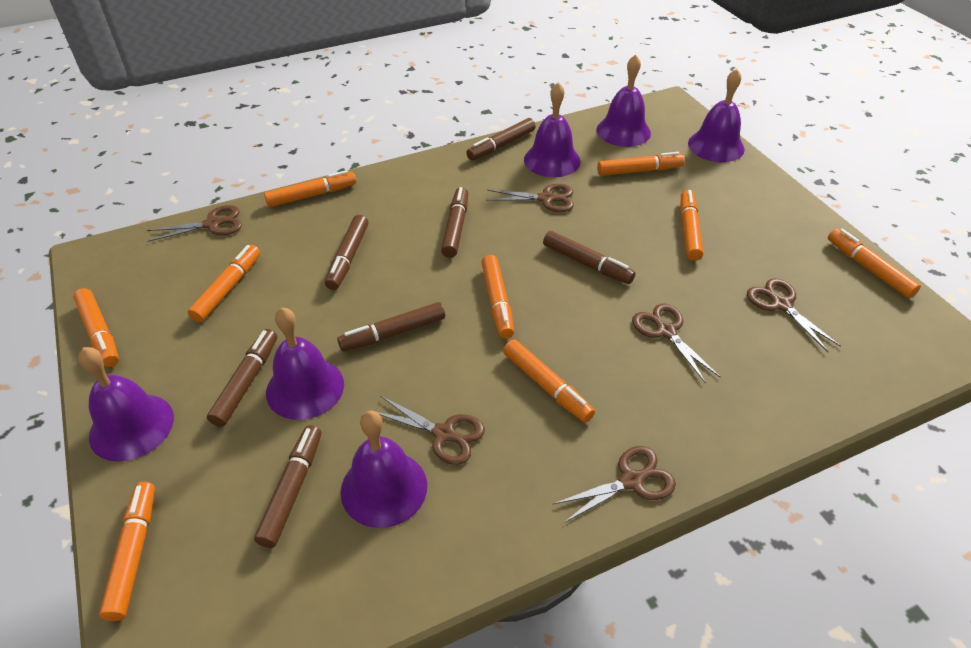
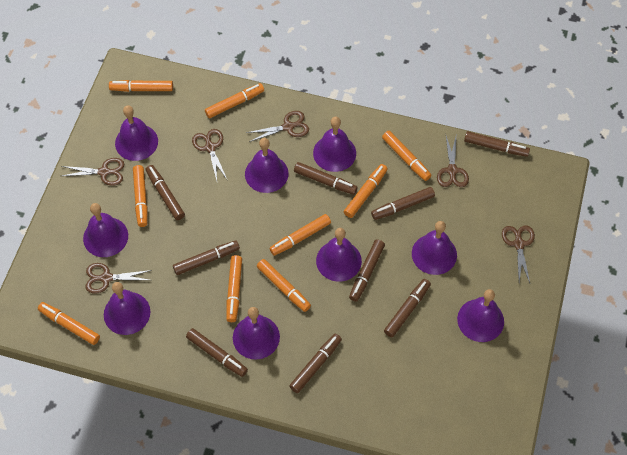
brown marker: [207,329,277,427] [254,425,321,548] [325,215,368,290] [337,302,445,352] [441,187,468,258] [466,118,536,161] [543,231,636,284] = 7 -> [146,165,185,220] [173,240,240,275] [186,328,248,377] [289,333,342,393] [294,162,358,195] [349,239,385,302] [371,187,435,220] [384,279,431,337] [464,131,530,157] = 9
purple bell: [78,347,174,462] [266,307,344,420] [341,411,427,528] [524,82,581,177] [596,54,651,147] [688,69,745,162] = 6 -> [83,203,128,257] [104,282,150,335] [115,105,158,161] [233,307,280,360] [245,138,289,193] [313,117,356,172] [316,228,362,282] [412,221,457,275] [457,289,504,342] = 9

